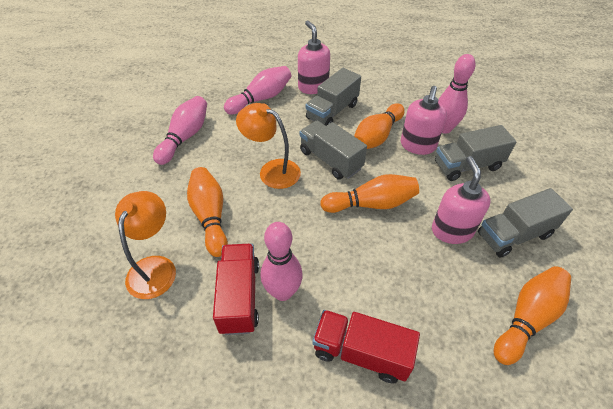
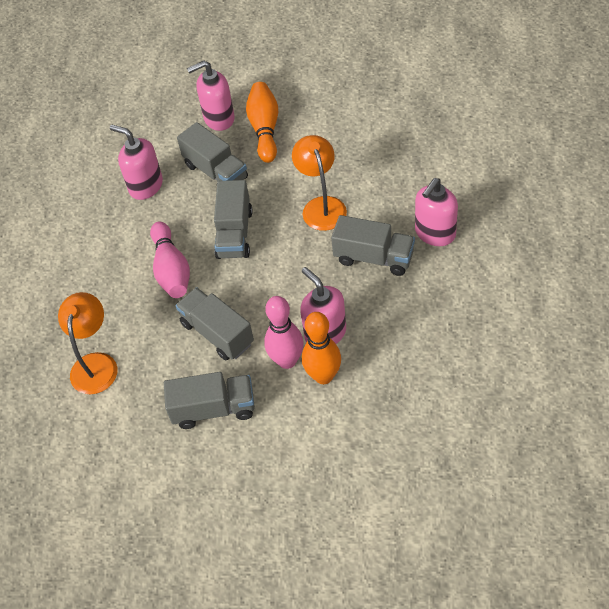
grey truck: [300,121,367,180] [306,68,361,126] [435,125,517,181] [478,188,573,258] = 4 -> [164,372,255,429] [175,287,254,360] [177,122,248,182] [214,180,253,259] [331,215,415,276] = 5
orange bowling pin: [187,167,228,257] [320,174,419,213] [354,103,405,149] [494,266,571,365] = 4 -> [246,82,278,163] [302,312,341,384] = 2
pink bowling pin: [153,96,207,165] [224,66,291,115] [261,222,303,301] [438,54,476,134] = 4 -> [150,221,190,298] [264,296,304,369] = 2
pink soap dispenser: [298,21,330,94] [401,86,447,155] [432,156,491,244] = 3 -> [110,125,163,200] [187,60,235,131] [300,267,346,344] [415,178,458,246] = 4
red truck: [213,244,259,335] [313,310,420,383] = 2 -> none = 0

